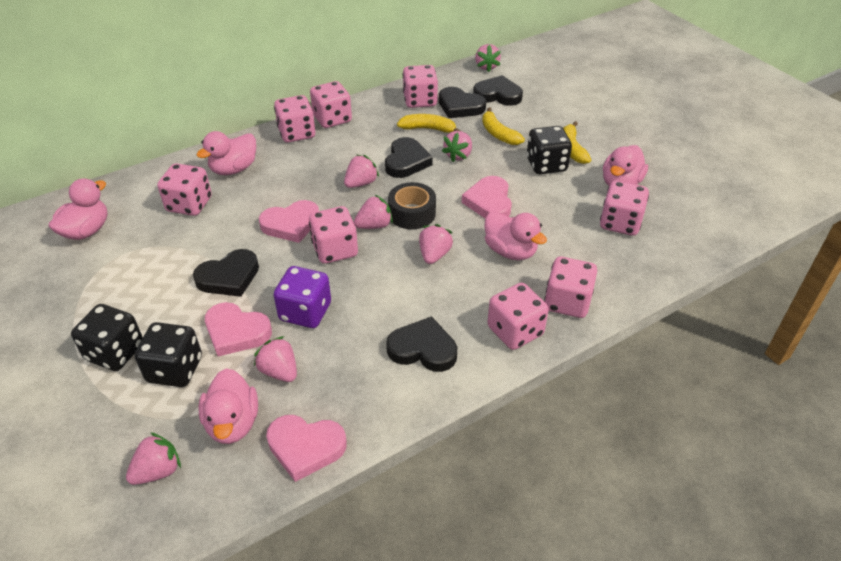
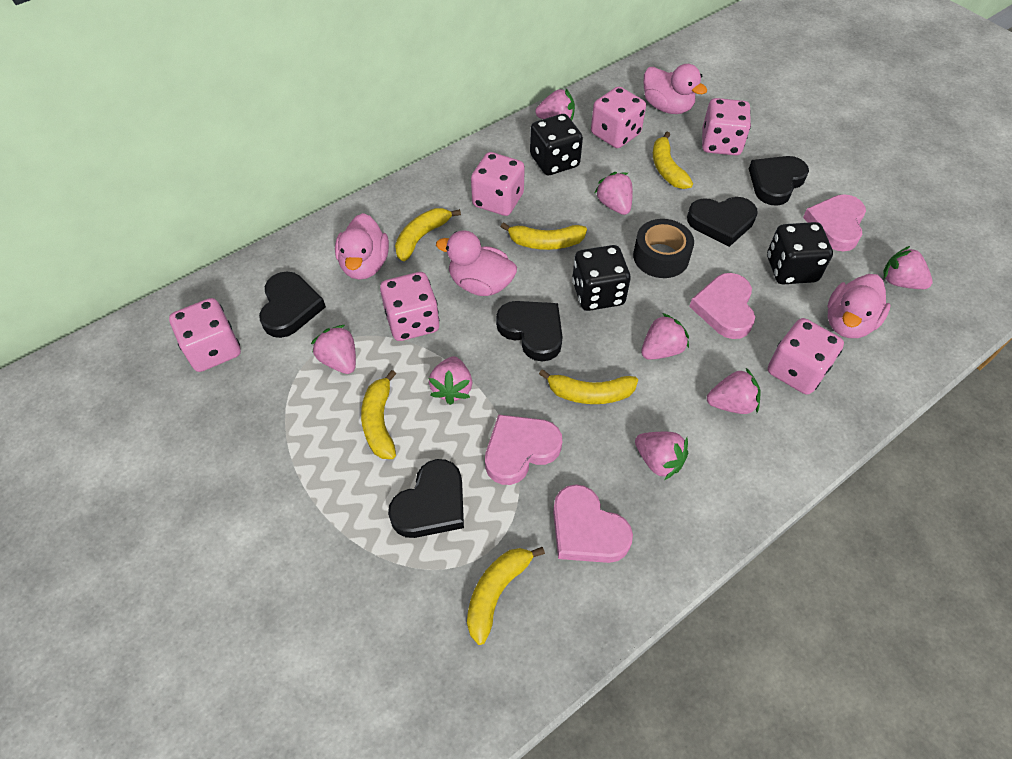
pink dice: [157,163,212,216] [274,95,316,143] [309,206,358,264] [310,81,352,128] [403,65,438,108] [487,283,549,350] [544,257,597,318] [600,181,649,236] = 8 -> [169,298,241,372] [380,272,439,341] [471,152,525,216] [591,86,646,148] [702,98,751,156] [768,318,844,395] = 6
pink duck: [49,178,108,240] [196,131,256,175] [198,368,258,444] [484,211,547,260] [603,145,648,186] = 5 -> [335,213,389,280] [436,230,517,296] [644,64,707,114] [827,274,890,338] = 4
pink strawberry: [126,432,181,485] [254,336,297,382] [344,154,379,188] [354,195,393,229] [419,224,453,264] [442,131,472,162] [475,44,501,72] = 7 -> [311,325,356,374] [429,356,472,405] [535,89,575,120] [595,172,633,215] [635,432,688,480] [641,313,689,360] [707,368,760,414] [883,246,933,289] = 8
purple dice: [274,266,331,328] = 1 -> none = 0
yellow banana: [397,114,461,133] [482,107,525,145] [563,121,591,164] = 3 -> [361,370,396,459] [395,208,461,261] [467,547,545,645] [501,222,587,250] [539,369,638,404] [653,132,693,189] = 6

